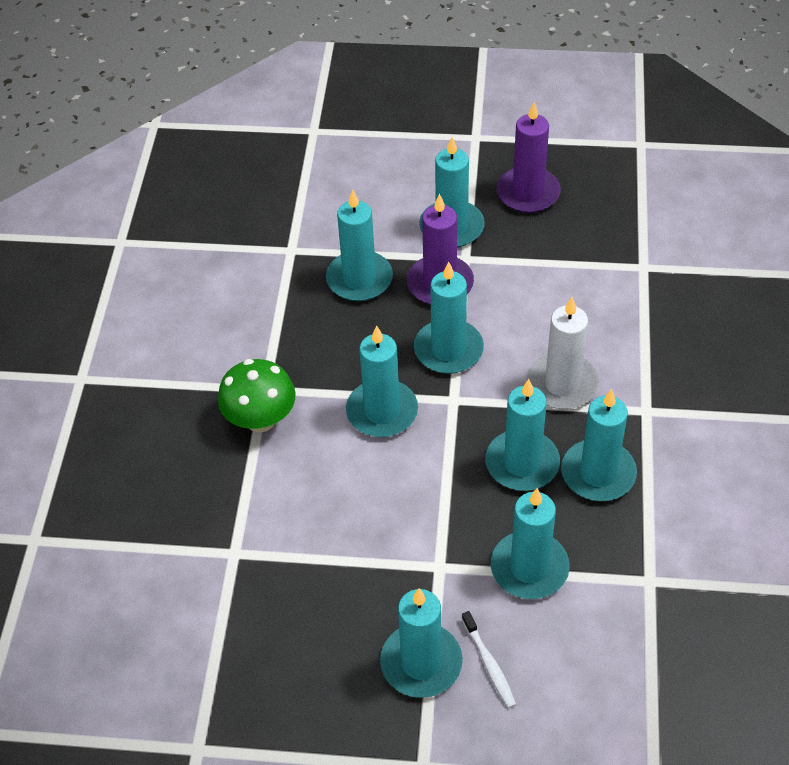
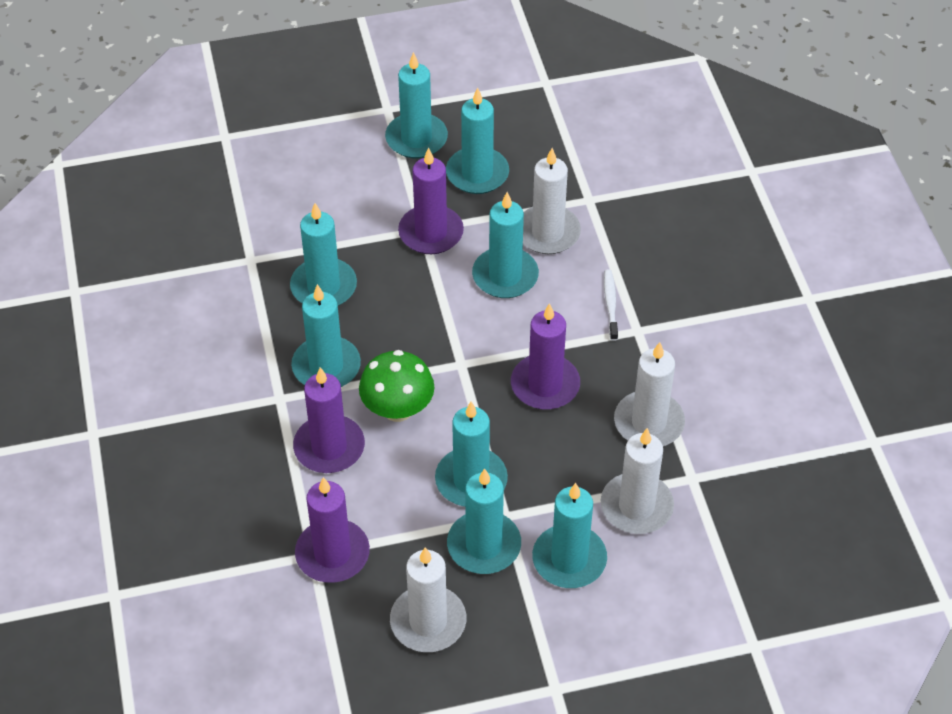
purple candle: [407,194,474,305] [496,102,561,213] = 2 -> [293,367,365,473] [295,477,370,583] [398,147,464,254] [511,303,580,410] = 4
white candle: [527,297,599,409] = 1 -> [390,548,466,652] [523,148,581,254] [601,428,674,534] [614,342,685,446] = 4

